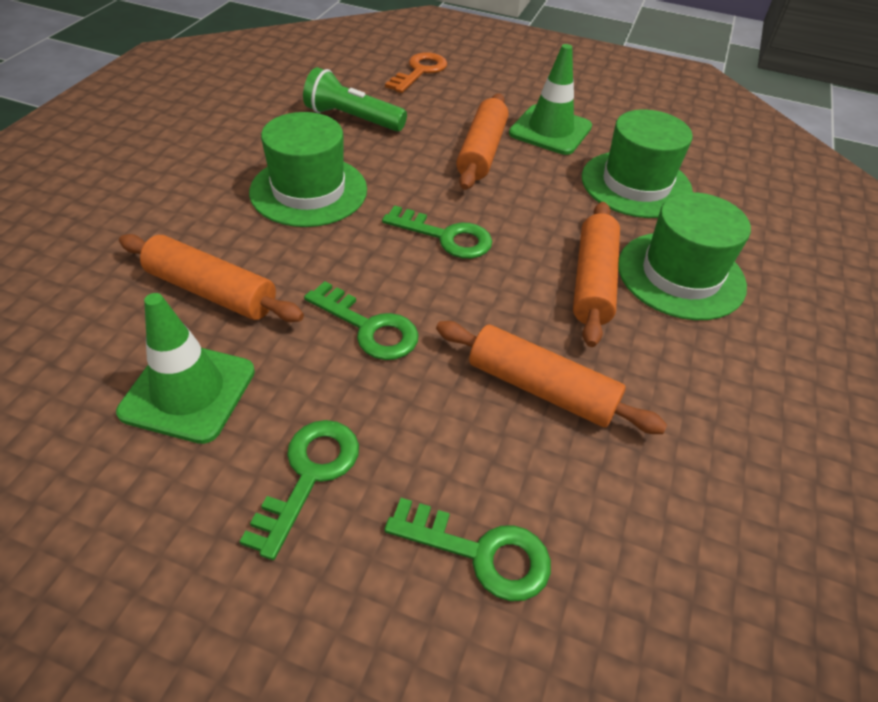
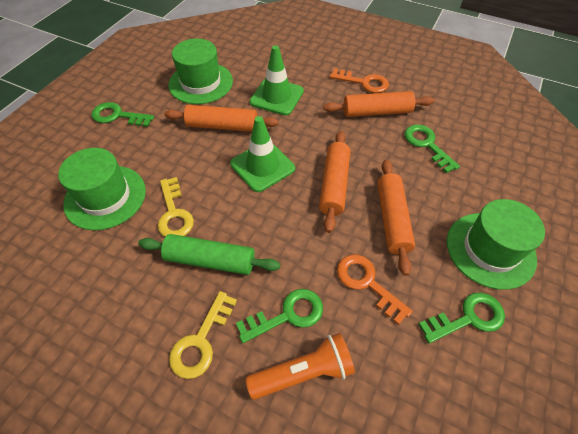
green flashlight: [303,67,407,132] = 1 -> none = 0
green rolling pin: none = 0 -> [138,234,280,275] = 1
orange flashlight: none = 0 -> [246,333,355,400] = 1
orange key: [385,52,447,93] = 1 -> [330,68,389,93] [337,255,413,325] = 2
yellow key: none = 0 -> [158,177,194,237] [169,291,237,379] = 2

